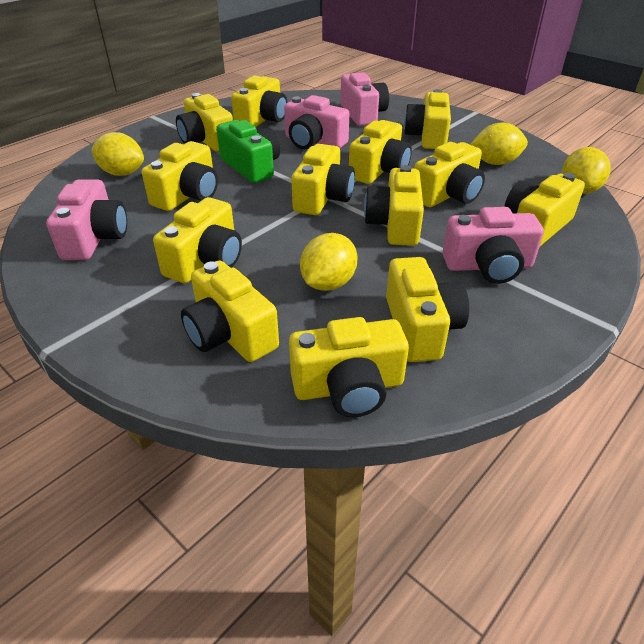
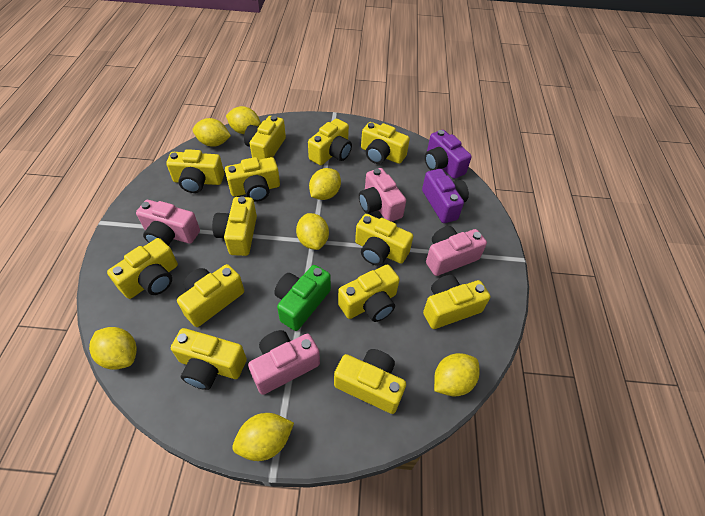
purple camera: none = 0 -> [422,169,469,223] [425,130,472,179] = 2
yellow lemon: [91,132,144,176] [300,233,358,291] [470,123,528,165] [562,147,611,194] = 4 -> [89,327,137,370] [193,118,231,147] [226,106,261,134] [232,413,294,461] [296,213,329,250] [309,168,341,200] [434,353,480,397] = 7

